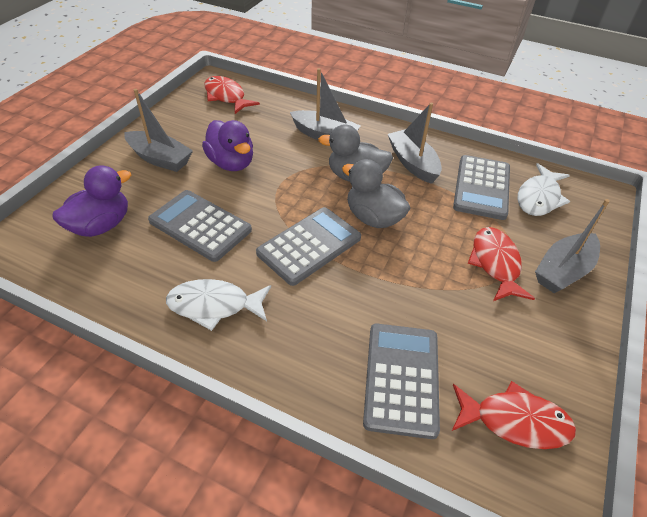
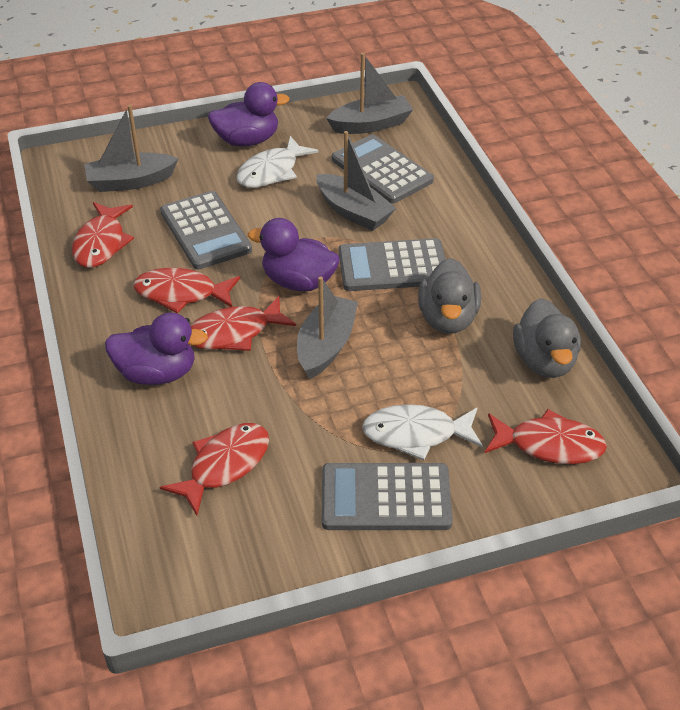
purple duck: [52,165,131,237] [202,120,253,171] = 2 -> [105,313,208,385] [208,82,290,146] [248,218,340,291] = 3
red fish: [204,76,260,114] [452,381,576,449] [467,227,535,301] = 3 -> [72,202,134,268] [134,268,240,313] [160,423,269,516] [190,296,296,351] [485,409,607,464] = 5

